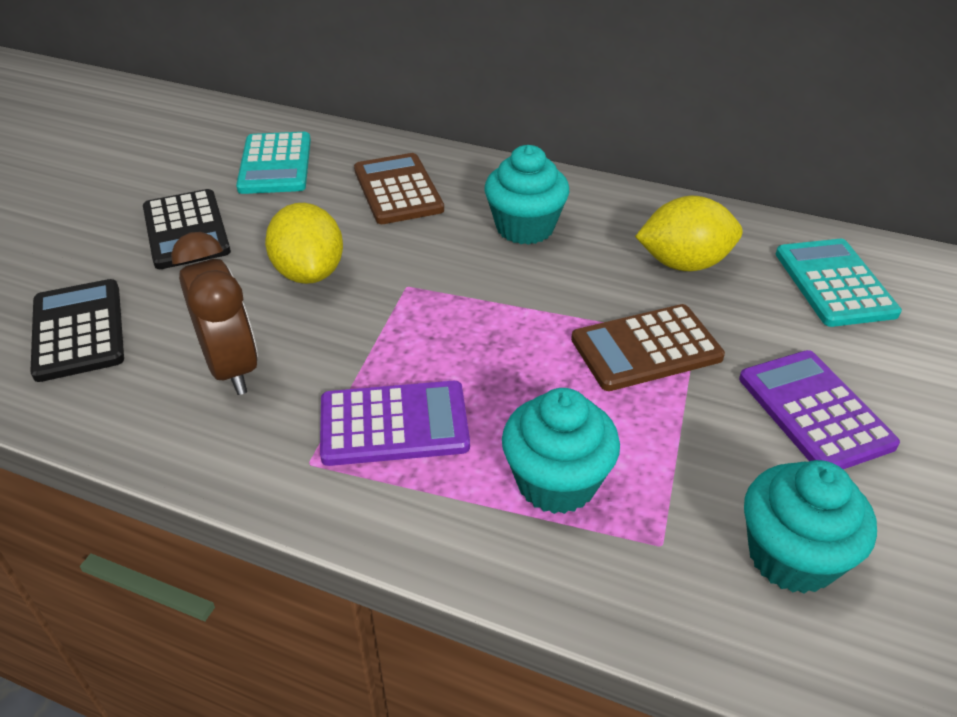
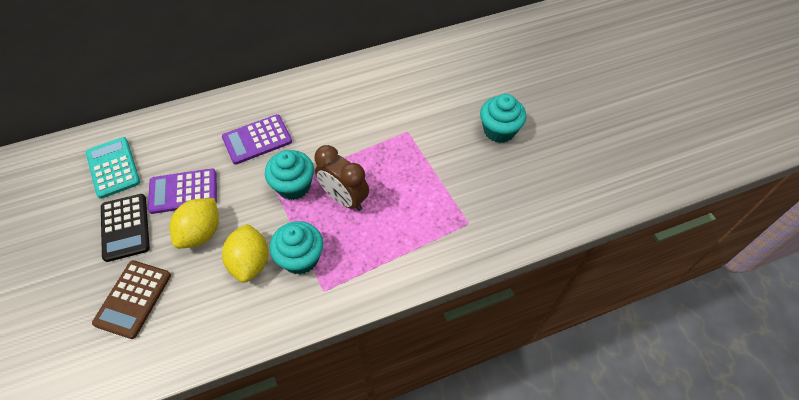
black calculator: [30,279,124,382] [143,189,231,269] = 2 -> [101,194,150,262] = 1
brown calculator: [354,153,444,224] [571,304,725,391] = 2 -> [92,260,171,339] = 1
turquoise calculator: [236,132,311,194] [776,239,902,327] = 2 -> [86,137,140,199] = 1

